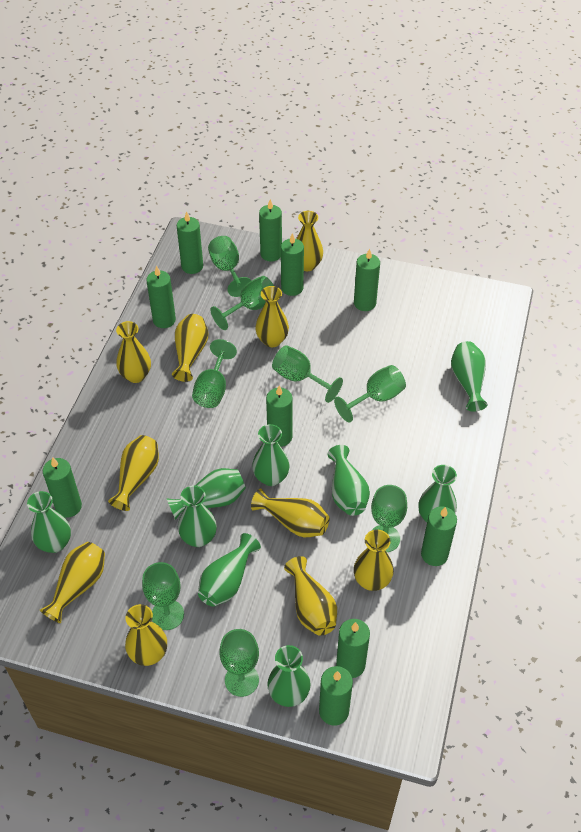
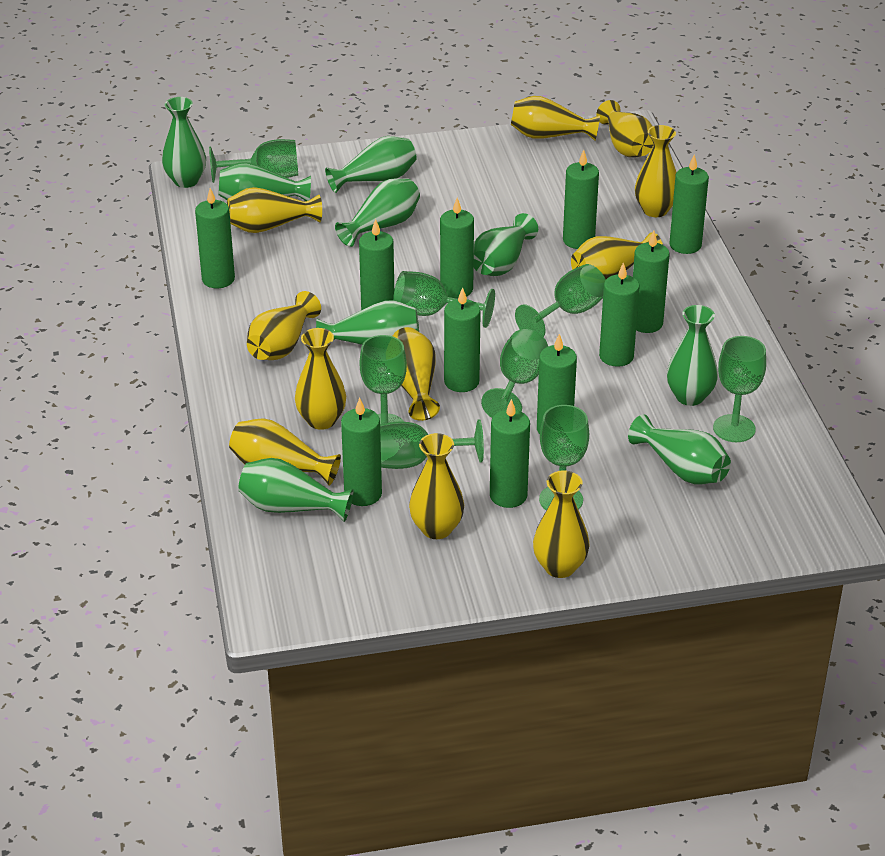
green candle: [43,457,82,517] [146,266,176,328] [177,211,203,274] [259,199,282,262] [266,385,292,447] [281,233,304,296] [319,666,353,725] [336,619,370,678] [354,249,380,311] [421,506,457,566] = 10 -> [195,188,235,288] [341,398,382,506] [359,219,394,310] [440,197,474,299] [444,287,481,392] [490,399,530,508] [537,334,577,434] [563,150,599,249] [599,262,640,367] [633,231,670,333] [670,155,709,254] = 11
yellow vase: [40,542,105,623] [108,435,159,511] [116,321,151,383] [125,604,167,666] [172,314,208,382] [251,488,330,537] [255,286,289,347] [284,556,337,636] [296,211,323,271] [354,529,394,591] = 10 -> [227,187,322,233] [229,418,341,486] [247,291,321,360] [295,328,346,430] [393,327,440,421] [409,433,464,539] [511,96,600,141] [533,471,590,578] [571,232,663,279] [597,100,654,158] [635,125,677,217] = 11

